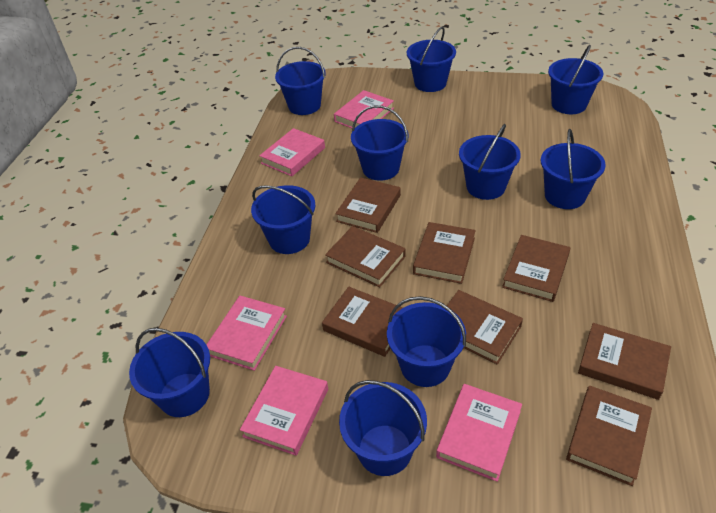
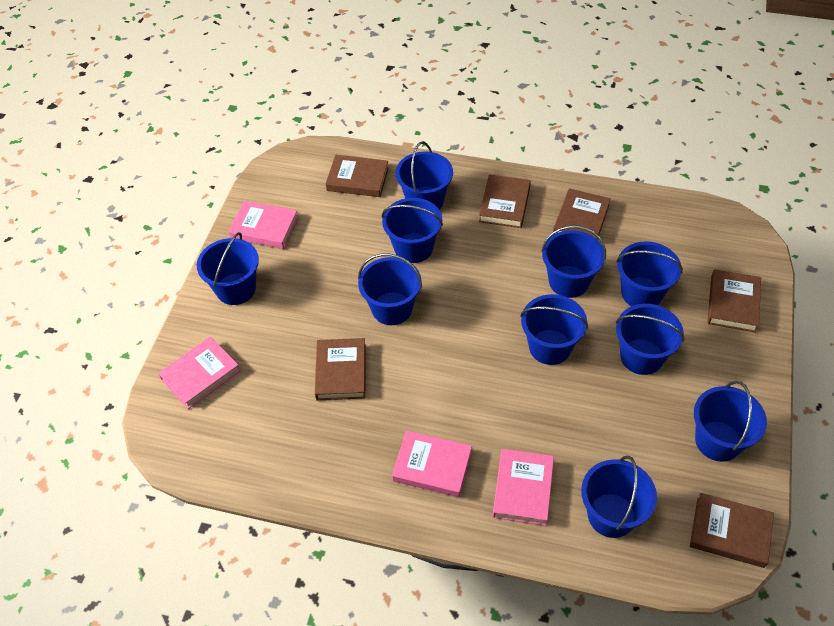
brown book: [322,287,403,357] [325,226,406,287] [335,177,401,233] [413,222,476,284] [447,290,523,365] [502,235,570,302] [566,386,652,486] [578,323,671,400] = 8 -> [315,338,366,400] [326,155,389,197] [479,174,531,228] [553,188,611,240] [690,493,774,568] [707,269,761,333] = 6
pink book: [206,296,287,371] [240,366,328,456] [259,128,325,176] [334,90,394,128] [436,384,522,482] = 5 -> [158,336,240,409] [228,201,298,249] [392,430,472,497] [493,449,554,526] = 4

